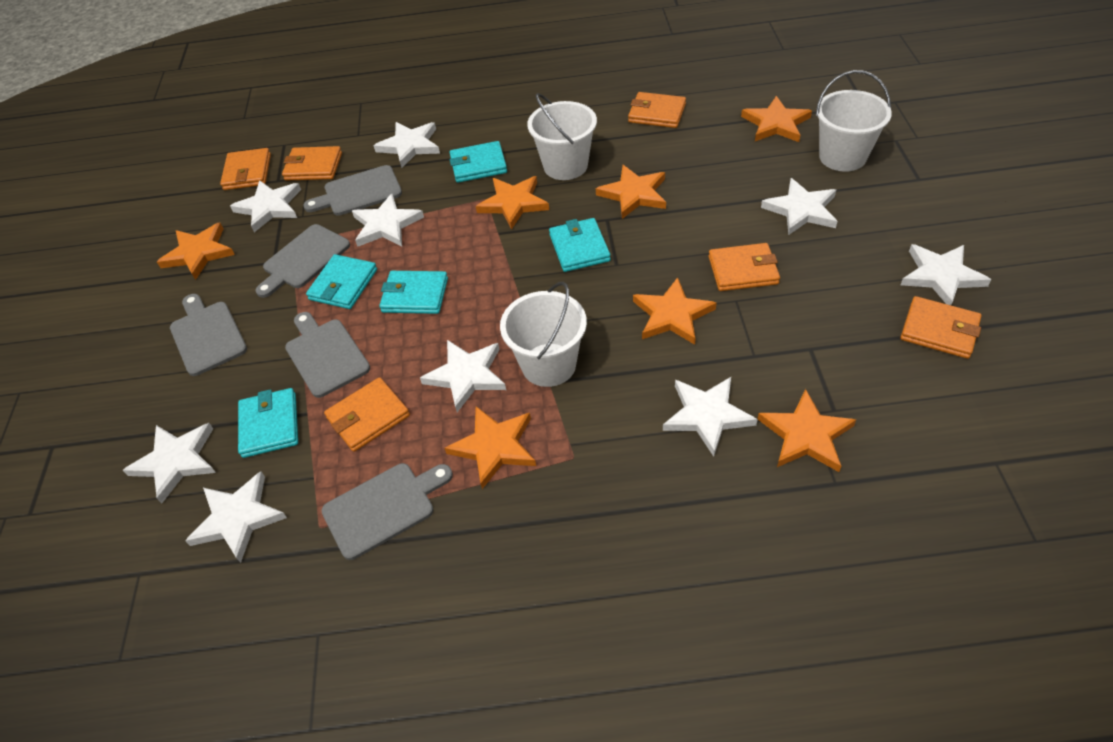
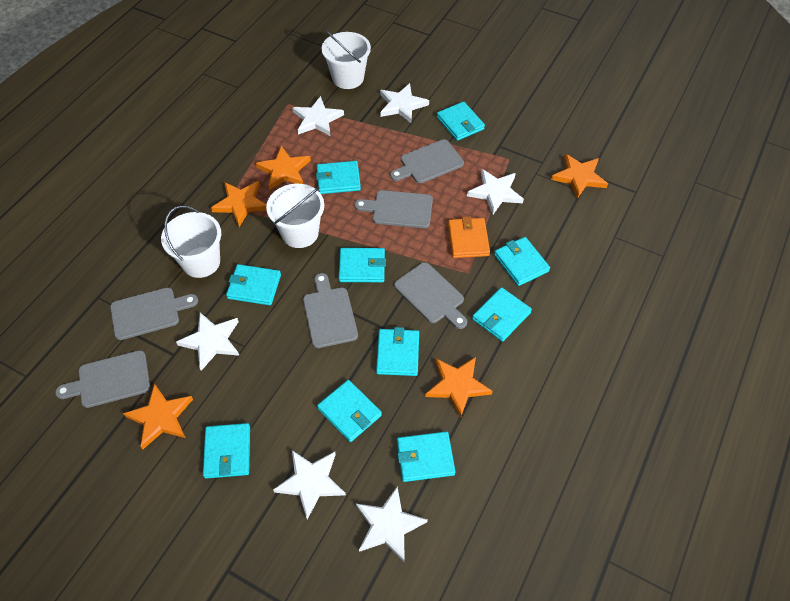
grey cutting board: [170,294,247,376] [255,224,350,298] [285,312,370,398] [304,165,402,216] [322,463,453,560] = 5 -> [55,350,150,408] [110,287,198,340] [303,273,358,348] [354,190,433,228] [390,139,464,183] [394,262,467,329] = 6
orange star: [157,222,235,280] [445,406,536,489] [476,176,549,230] [596,165,666,219] [633,277,716,345] [741,96,812,142] [758,389,856,472] = 7 -> [123,383,193,449] [211,181,267,227] [256,146,311,190] [425,357,493,418] [551,154,608,199] = 5
orange wallet: [220,148,271,190] [282,146,342,181] [324,377,410,452] [628,92,686,128] [709,243,780,291] [900,296,981,359] = 6 -> [448,216,490,258] = 1
turquoise wallet: [238,388,298,458] [306,254,377,309] [379,271,448,314] [450,141,507,183] [549,218,611,272] = 5 -> [203,423,250,479] [226,264,281,305] [316,161,361,194] [317,380,382,442] [339,248,386,282] [376,327,419,376] [397,431,455,482] [437,101,485,141] [472,287,532,342] [494,237,550,286] = 10
white star: [123,423,216,504] [185,471,287,563] [230,180,301,232] [352,194,424,247] [374,122,440,168] [420,340,506,412] [663,377,758,456] [761,178,837,235] [901,244,991,305] = 9 -> [176,313,239,371] [273,450,346,519] [292,96,344,136] [356,487,428,562] [380,83,429,123] [467,169,524,215] = 6

